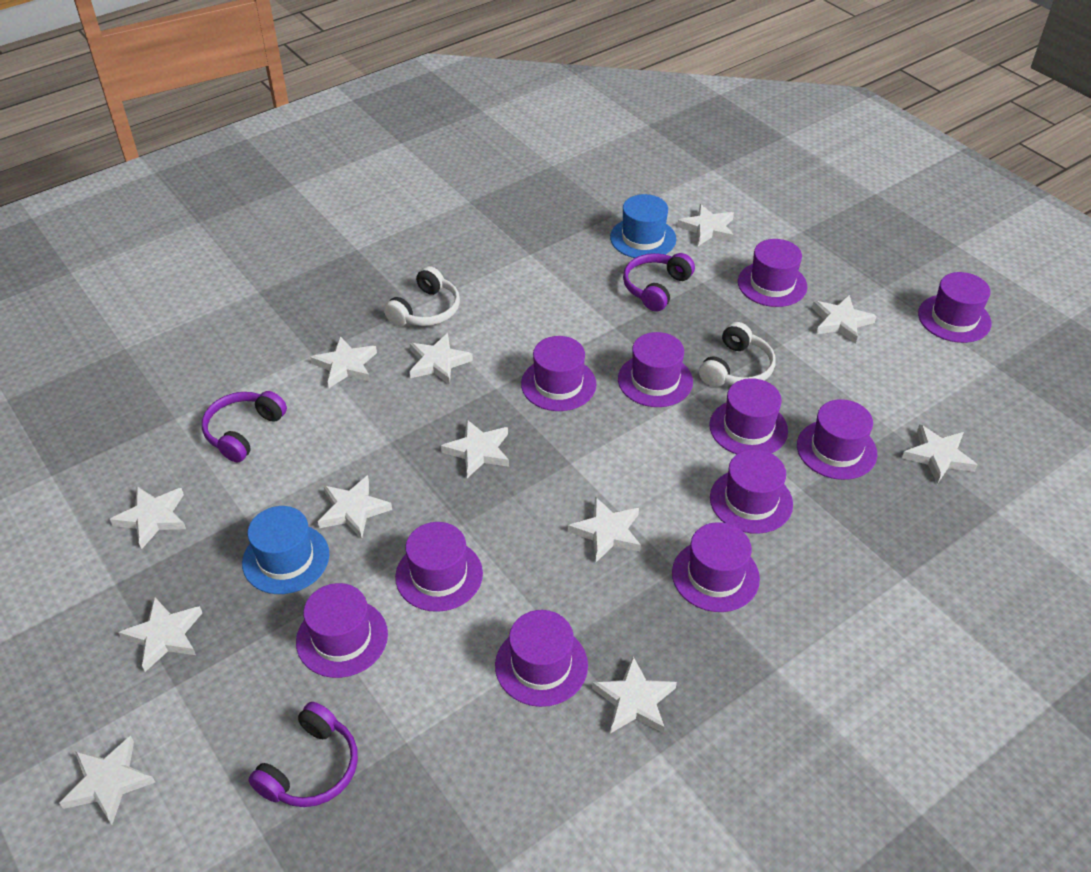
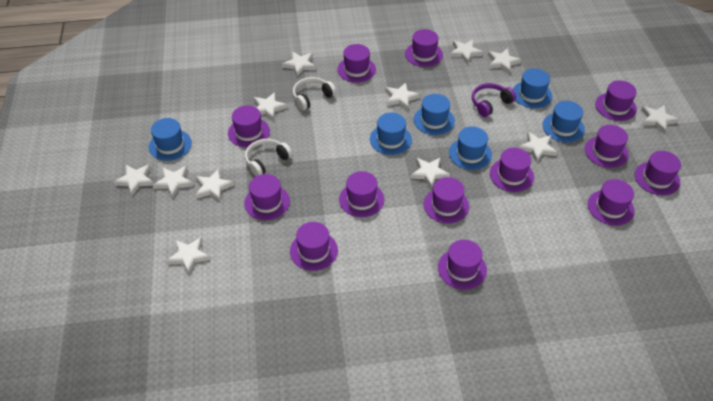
blue hat: [242,506,329,594] [610,194,676,258] = 2 -> [149,118,192,161] [370,112,412,155] [414,94,455,135] [449,126,492,170] [513,69,552,108] [543,101,585,142] = 6
purple hat: [296,583,388,678] [395,522,483,612] [495,610,588,707] [521,336,596,411] [618,332,693,407] [672,522,760,612] [709,378,788,454] [710,449,793,534] [738,239,808,307] [797,399,877,480] [918,272,992,343] = 11 -> [228,105,270,147] [244,174,290,220] [290,222,338,271] [337,44,376,83] [339,171,384,217] [405,29,443,67] [423,177,469,223] [438,240,487,290] [490,148,534,192] [585,125,629,168] [588,179,635,226] [595,80,637,121] [635,151,681,195] = 13
purple headphones: [202,391,287,462] [248,702,358,807] [623,253,695,312] = 3 -> [472,83,516,117] = 1

